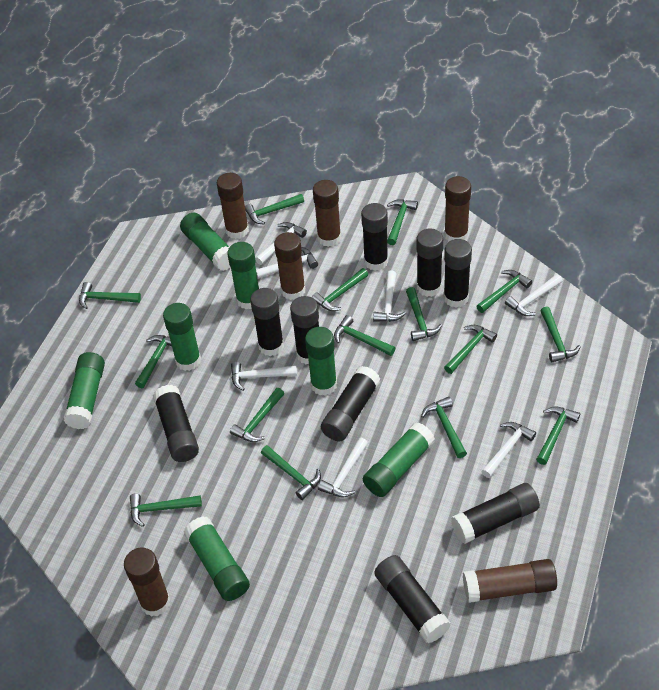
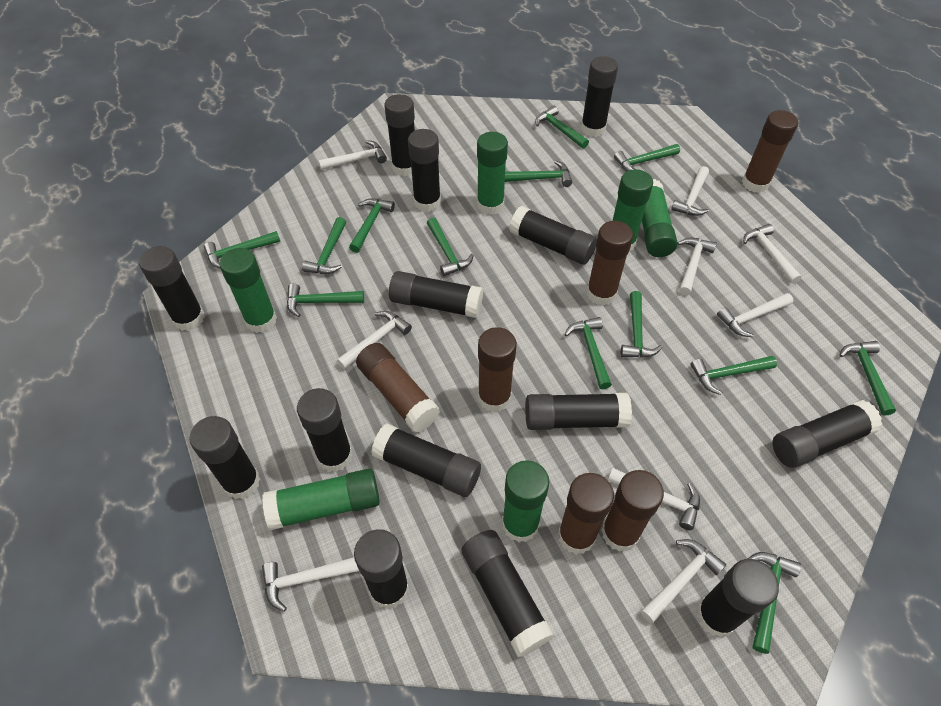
black glue stick: [153,385,199,462] [250,288,284,356] [290,296,319,364] [321,366,380,441] [361,203,388,271] [374,555,451,643] [416,228,443,297] [443,239,472,307] [451,483,540,544] = 9 -> [139,246,205,331] [189,416,260,499] [297,388,353,472] [354,529,409,609] [371,424,481,497] [384,94,415,176] [389,271,483,318] [408,129,441,212] [461,530,554,657] [509,206,597,265] [525,393,632,430] [581,56,618,137] [696,559,779,637] [773,400,882,468] = 14
green glue stick: [63,352,105,429] [163,303,201,371] [180,213,231,271] [184,516,250,601] [227,242,259,309] [305,327,337,396] [363,422,435,497] = 7 -> [220,248,277,333] [262,468,380,530] [477,132,508,215] [502,460,549,543] [612,169,653,252] [642,179,678,257] = 6
green hammer: [79,282,141,309] [130,494,202,527] [135,335,172,388] [230,388,284,442] [245,194,304,225] [261,445,321,500] [312,268,368,311] [334,315,395,356] [387,199,418,245] [406,287,442,341] [421,397,467,458] [444,325,497,374] [476,270,532,313] [536,406,580,465] [540,307,581,362] = 15 -> [204,231,280,268] [287,283,364,317] [302,217,346,274] [349,198,395,253] [427,217,474,276] [505,161,572,187] [535,106,589,149] [564,317,612,389] [614,144,680,171] [621,291,662,358] [690,356,777,395] [747,552,801,654] [839,341,896,415] = 13
white hammer: [231,362,297,391] [255,222,307,265] [256,247,318,279] [318,438,368,497] [373,271,406,322] [481,422,536,478] [505,274,563,316] = 7 -> [262,557,359,612] [318,140,387,170] [337,311,412,369] [608,468,700,530] [641,539,726,623] [671,166,709,216] [677,238,717,295] [717,293,793,337] [743,224,802,284] = 9

